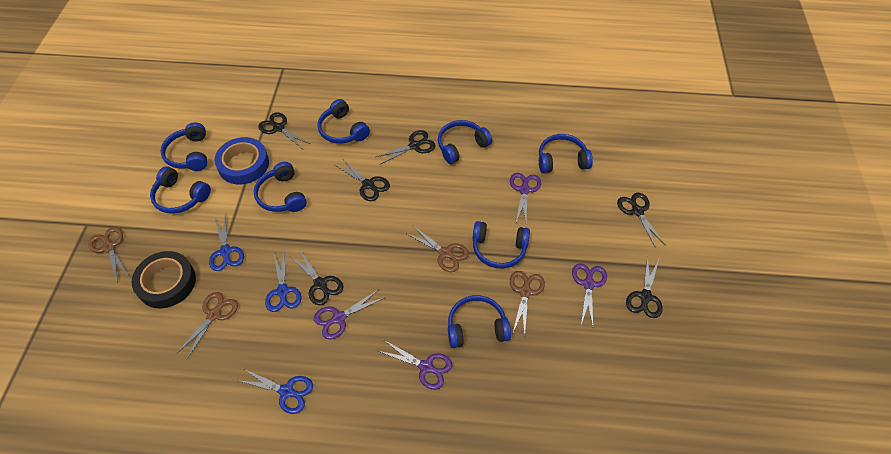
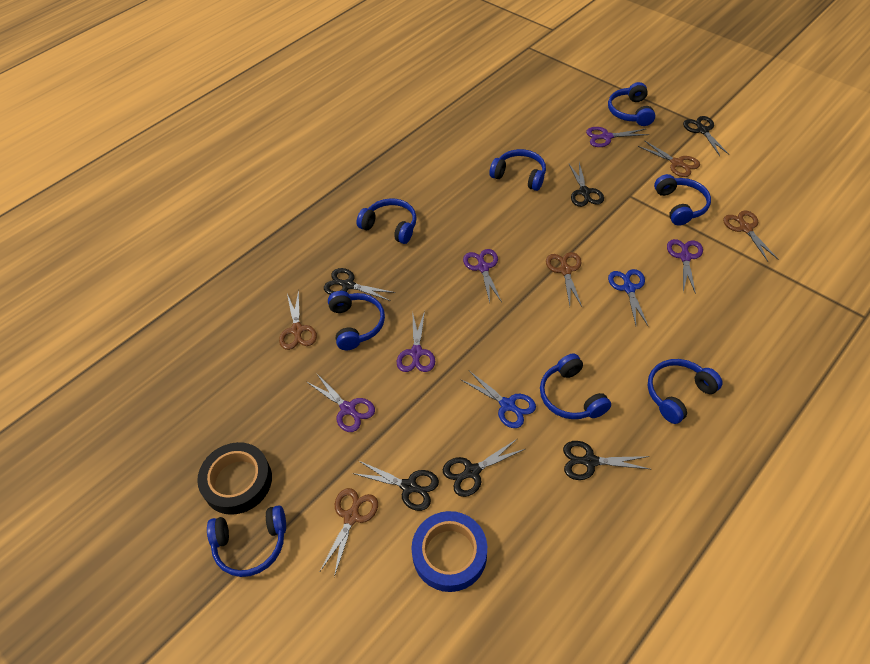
blue scissors: [209,216,244,271] [236,368,313,414] [265,250,301,312] = 3 -> [460,371,536,428] [608,269,649,327] = 2
brown scissors: [88,227,130,283] [176,292,238,359] [405,225,469,272] [510,271,545,335] = 4 -> [279,290,317,350] [320,488,378,577] [546,252,582,306] [638,140,700,177] [723,211,778,261] = 5
purple scissors: [314,289,384,340] [378,340,452,390] [510,173,541,226] [572,263,607,326] = 4 -> [307,373,375,432] [397,311,435,372] [463,249,502,303] [586,127,650,147] [667,239,703,294] = 5

